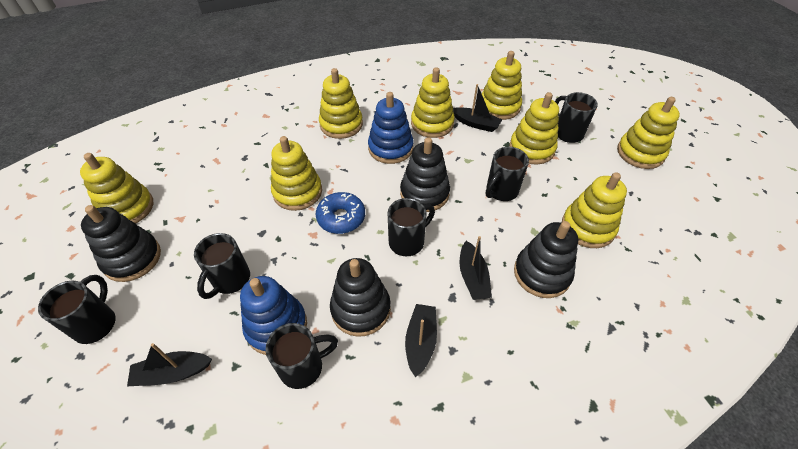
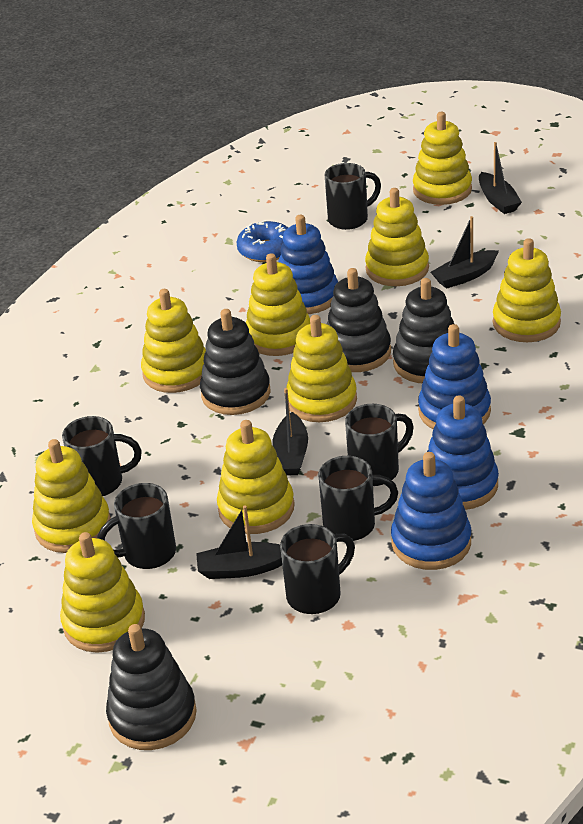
blue stacking toy: [240,276,307,355] [368,92,414,164] = 2 -> [278,215,338,314] [391,452,471,570] [418,324,491,429] [427,395,499,510] = 4
yellow stacking toy: [80,153,153,224] [271,136,322,211] [319,68,363,139] [411,67,455,138] [482,51,522,120] [510,92,559,164] [562,172,627,248] [617,97,680,169] = 8 -> [32,439,111,553] [60,532,145,653] [141,289,206,393] [217,420,295,534] [246,253,310,356] [286,315,357,422] [365,188,429,286] [413,112,472,205] [493,238,561,342] = 9

